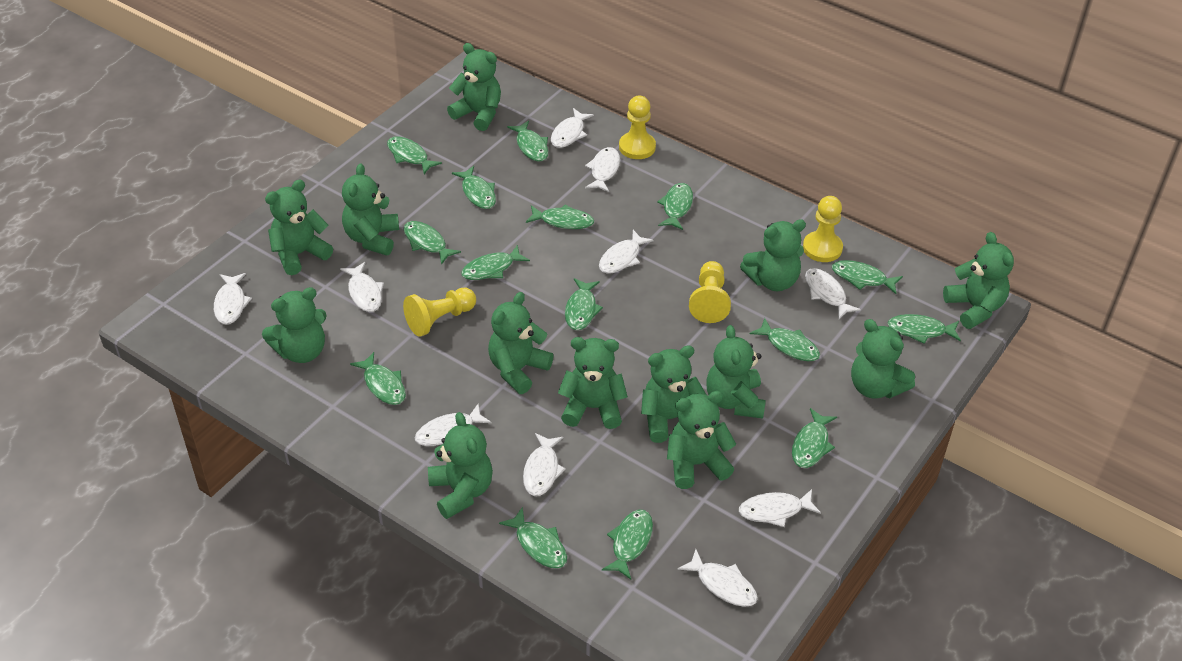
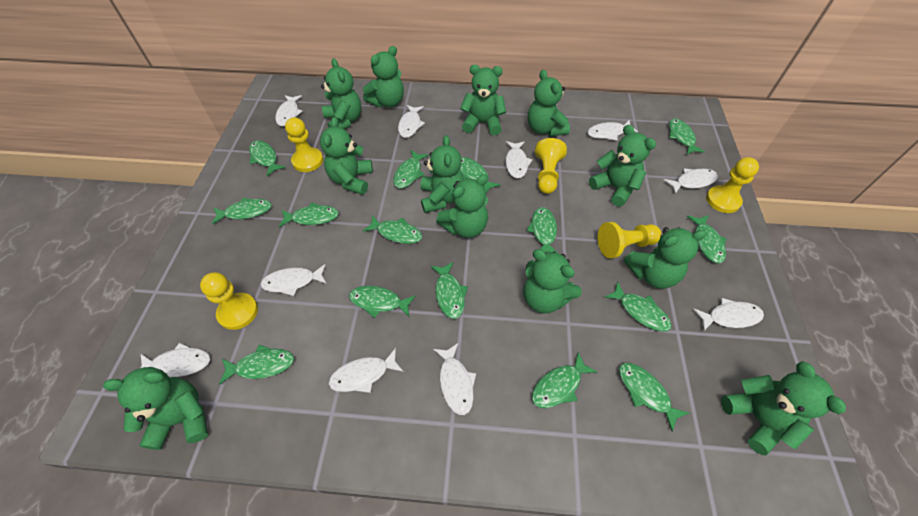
green teddy bear: [262,287,327,363] [265,180,333,275] [342,163,399,256] [428,412,493,519] [447,43,501,131] [488,292,554,394] [558,337,628,429] [641,345,706,443] [667,391,736,489] [706,325,766,419] [740,219,806,291] [851,319,915,398] [943,232,1014,329] = 13 -> [103,367,208,450] [320,117,373,195] [321,58,361,129] [363,46,404,107] [421,135,464,213] [436,174,488,238] [460,65,506,135] [523,249,582,314] [528,70,570,136] [589,125,656,207] [623,227,707,289] [721,361,846,456] = 12
yellow pawn: [403,288,476,337] [619,95,656,159] [689,261,731,323] [803,196,843,262] = 4 -> [200,272,258,330] [285,117,323,172] [535,138,567,194] [597,222,661,258] [706,157,759,213] = 5

